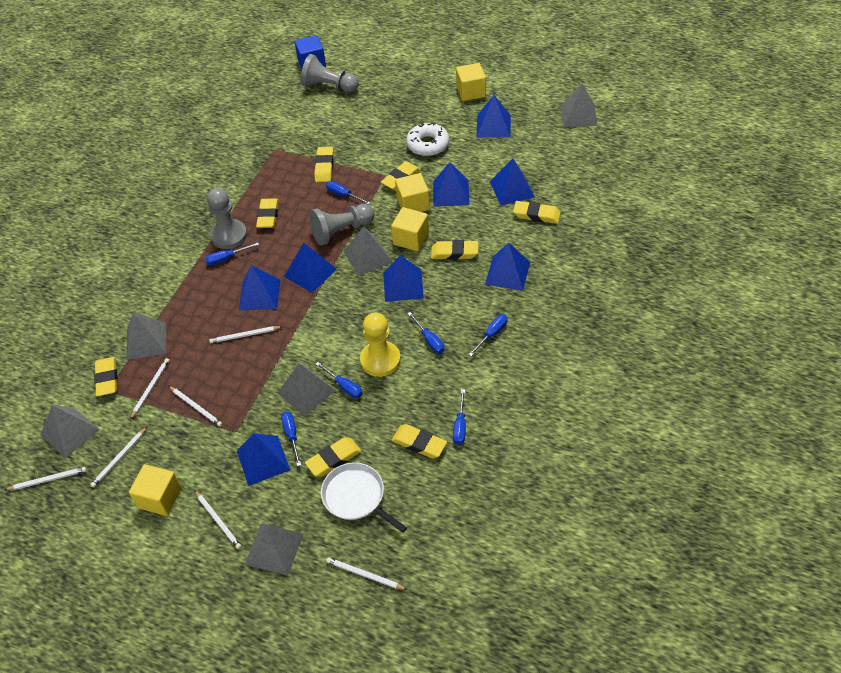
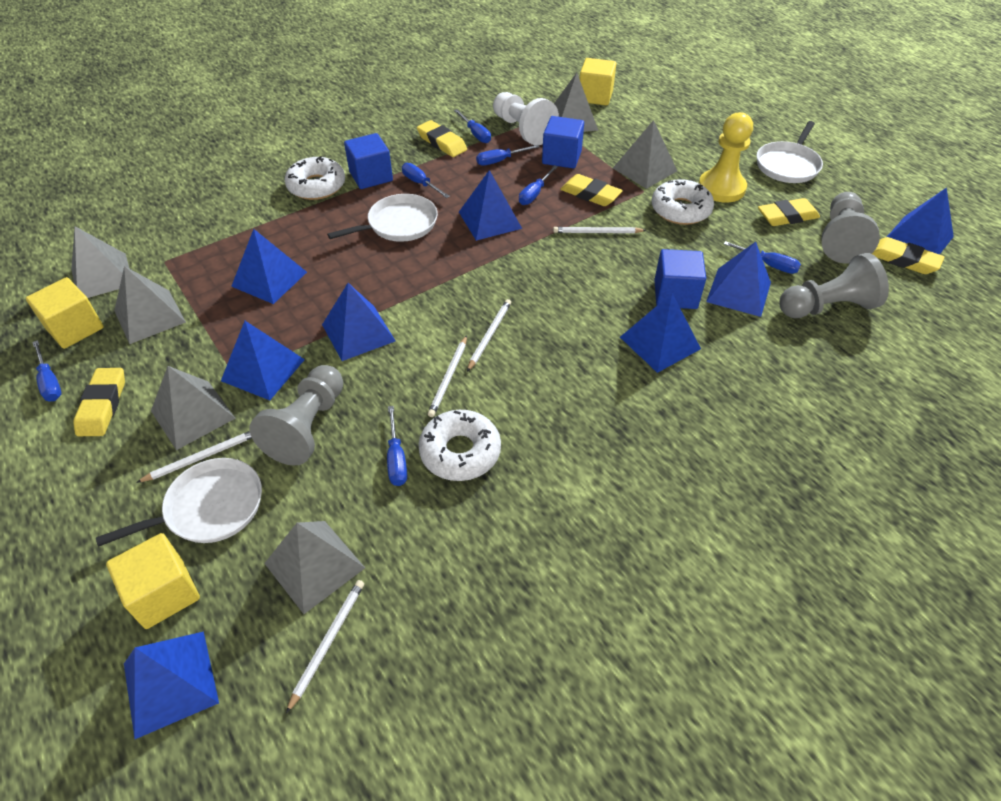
blue cube: [295,35,326,68] = 1 -> [344,133,393,189] [542,116,584,169] [654,249,706,309] = 3
white donut: [406,122,449,156] = 1 -> [285,156,345,200] [418,410,501,481] [652,179,714,225] = 3
white pan: [321,462,407,533] = 1 -> [96,458,262,547] [327,194,438,242] [757,121,823,183] = 3
white pawn: none = 0 -> [493,92,559,145] = 1
white pencil: [5,467,87,490] [90,427,147,488] [130,358,170,420] [169,386,222,427] [194,490,241,549] [209,326,282,343] [326,557,407,590] = 7 -> [136,431,252,483] [286,580,364,714] [428,335,467,417] [467,299,511,372] [553,227,646,233] = 5
yellow cube: [129,464,182,516] [391,207,429,251] [395,173,430,212] [456,63,486,101] = 4 -> [26,277,104,349] [106,533,200,629] [580,58,616,106] = 3
yellow eraser: [94,357,117,396] [256,198,279,228] [305,437,361,477] [314,147,334,182] [381,161,421,191] [391,424,447,458] [431,240,478,260] [513,201,561,224] = 8 -> [73,368,125,436] [417,120,467,157] [560,174,623,206] [758,198,820,226] [872,237,945,274] = 5

